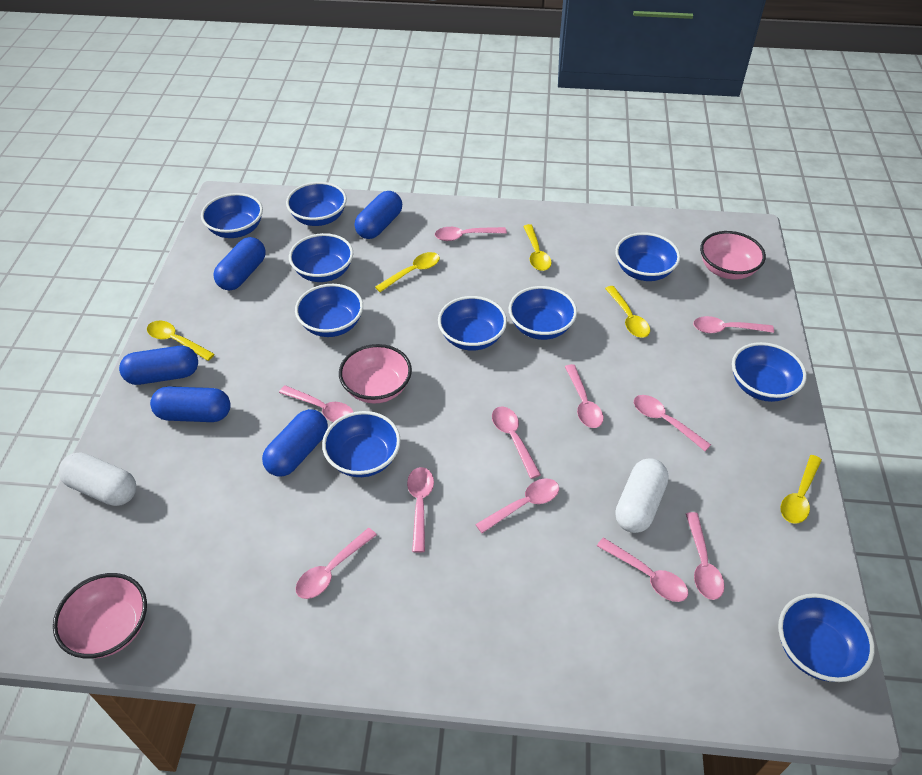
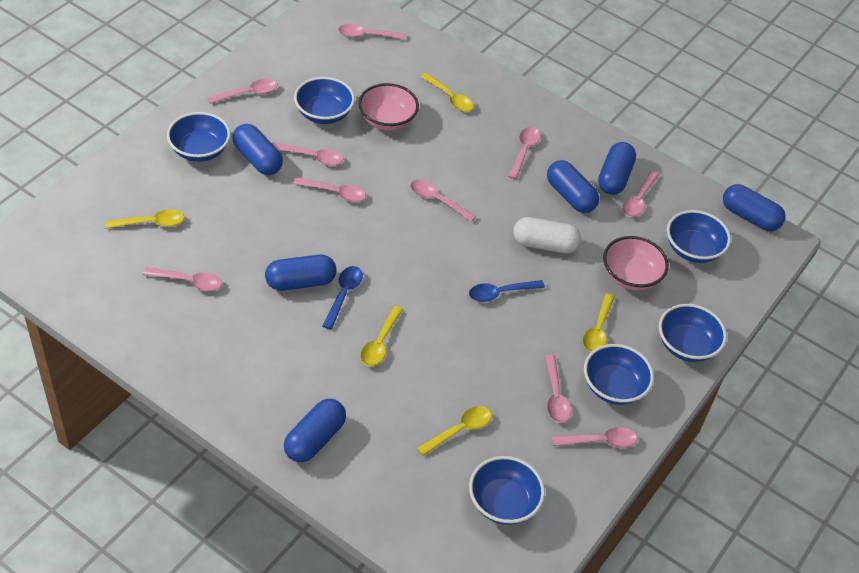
blue bowl: [201,193,263,238] [286,182,347,226] [289,233,353,282] [295,284,363,337] [322,411,401,477] [438,296,507,351] [509,286,577,340] [615,232,680,281] [732,342,807,402] [778,593,874,682] = 10 -> [167,112,231,162] [294,77,355,124] [469,456,545,525] [584,344,654,405] [659,304,727,362] [667,210,731,263] = 6
blue capsule: [119,346,198,385] [150,386,231,422] [213,237,266,291] [262,409,328,476] [354,191,402,239] = 5 -> [232,124,283,175] [265,255,337,291] [284,399,346,462] [547,160,599,213] [598,142,636,195] [723,184,786,231] = 6
blue spoon: none = 0 -> [322,266,363,329] [469,280,545,302] = 2
pink bowl: [53,573,147,658] [339,344,412,404] [700,231,766,280] = 3 -> [358,83,419,131] [603,236,669,291] = 2
pink spoon: [279,385,353,422] [296,528,377,599] [407,467,434,553] [435,227,507,241] [475,479,559,533] [492,407,541,479] [565,364,603,428] [597,538,688,602] [634,395,711,451] [686,512,724,600] [693,316,774,333] = 11 -> [143,267,222,291] [207,79,278,104] [273,143,343,166] [293,177,366,202] [338,24,406,40] [410,180,476,222] [508,127,540,179] [545,355,571,423] [552,427,637,448] [622,171,659,217] = 10
white capsule: [59,452,136,506] [615,458,669,533] = 2 -> [513,217,582,253] = 1

